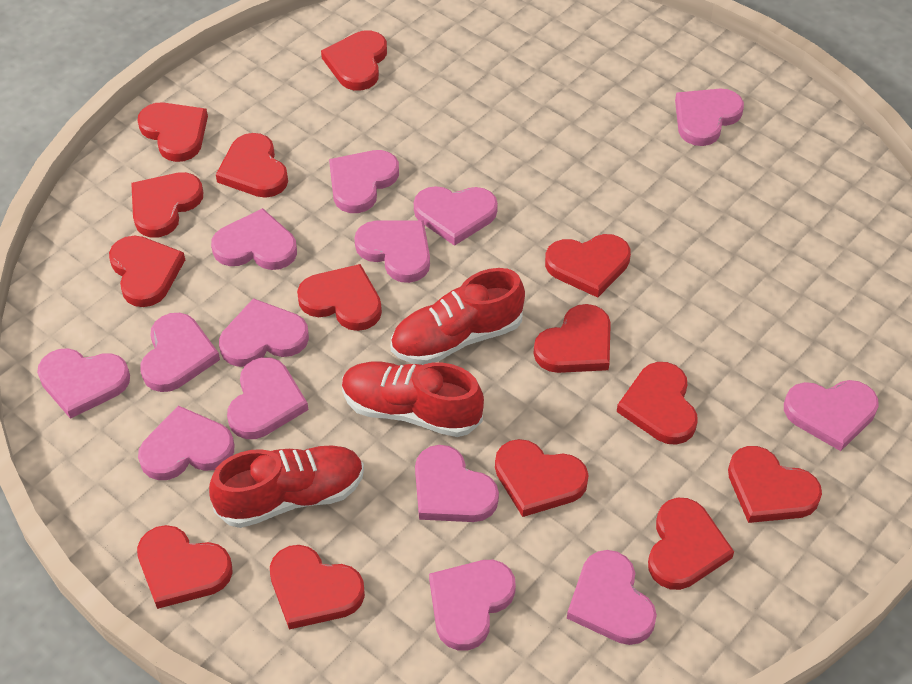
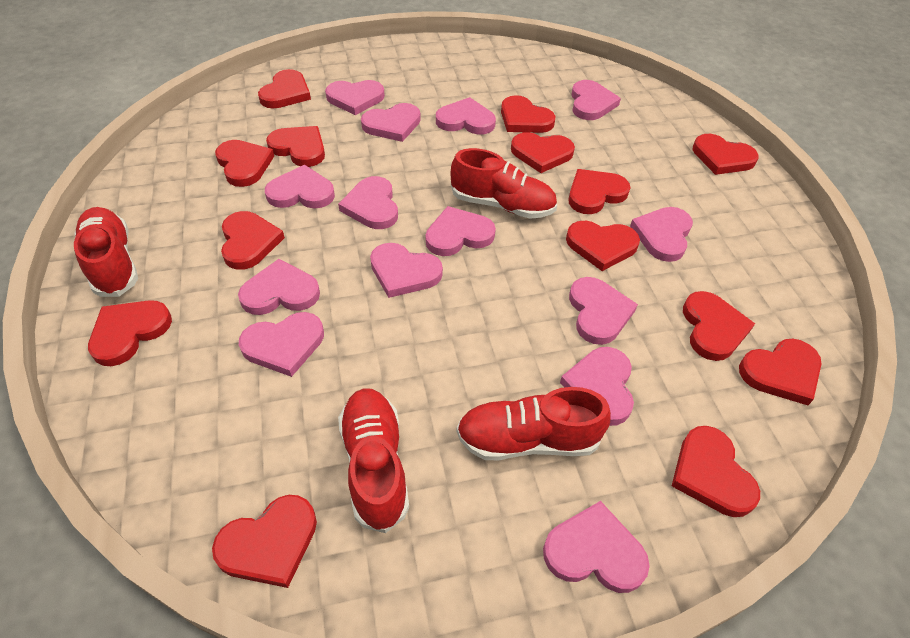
red shoe: [209,445,364,528] [342,362,484,437] [391,268,525,365] = 3 -> [74,207,138,297] [338,388,409,533] [451,148,557,219] [456,387,611,460] = 4

